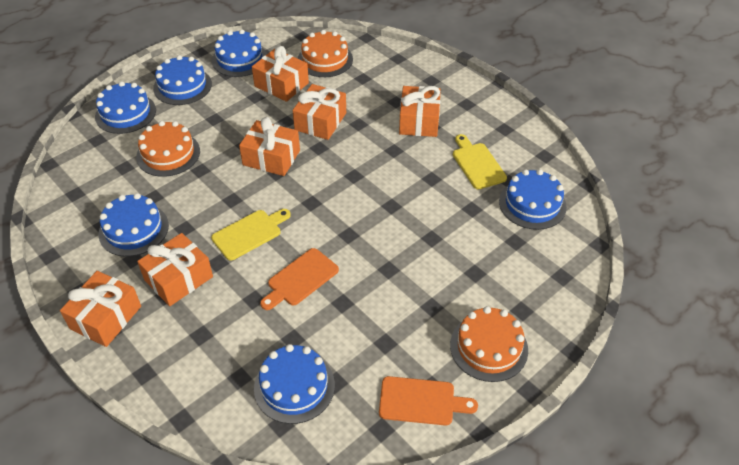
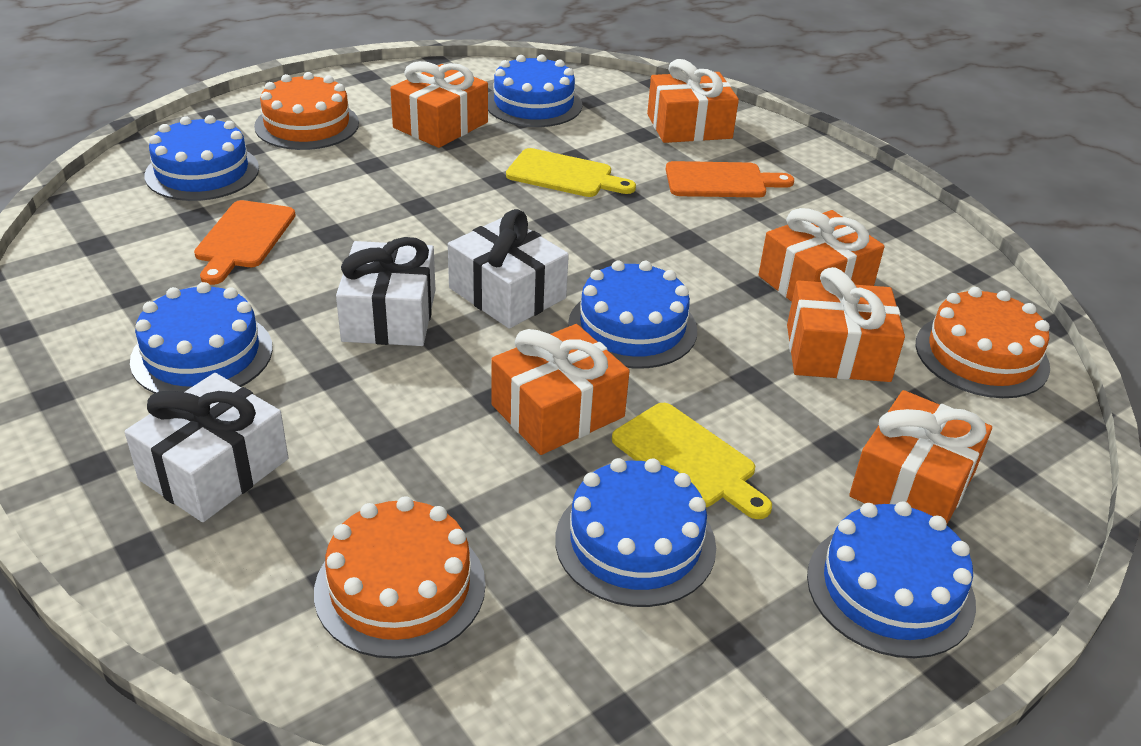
white gift: none = 0 -> [125,373,288,522] [336,237,436,346] [448,209,569,329] = 3

